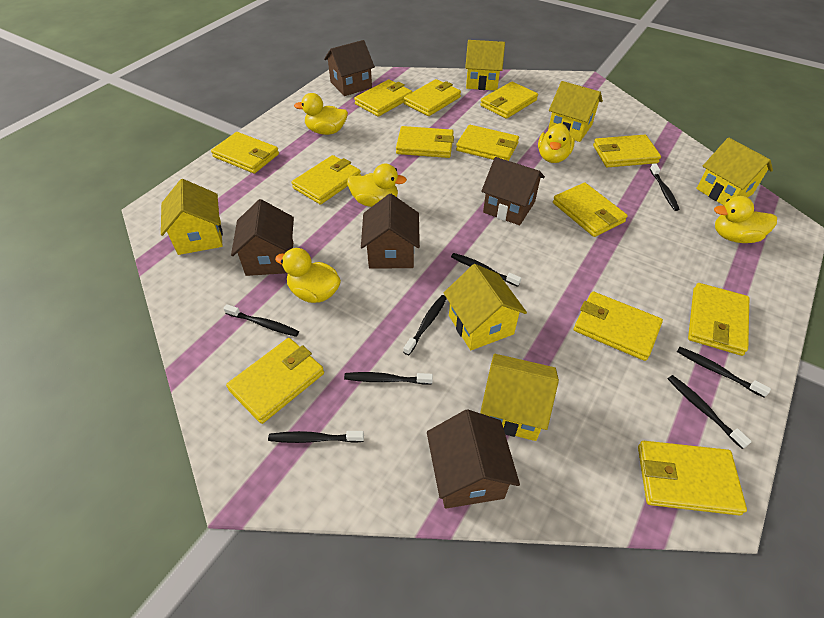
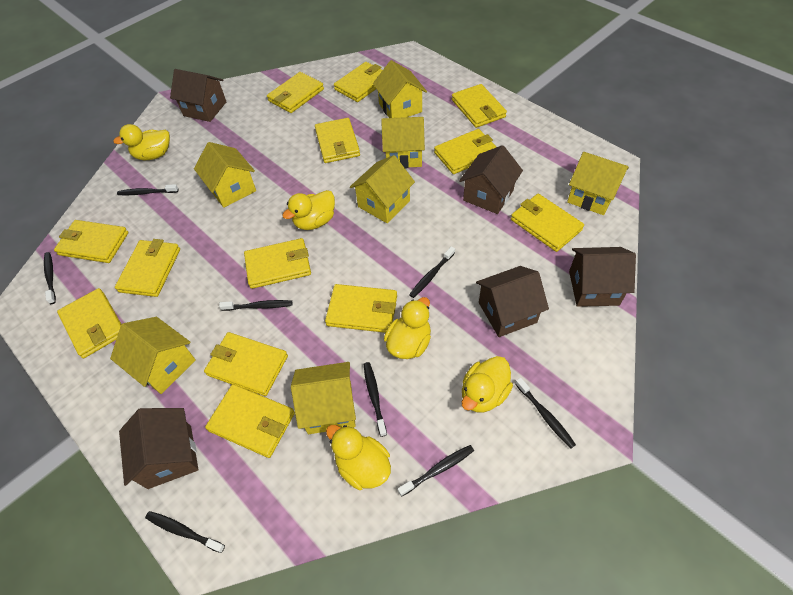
yellow house: [161,179,223,255] [444,264,527,350] [465,40,505,91] [480,354,559,441] [548,81,603,142] [696,137,773,206] = 6 -> [110,317,196,394] [194,142,256,208] [291,362,356,434] [350,155,415,223] [373,60,427,118] [381,117,425,168] [567,152,629,215] = 7

